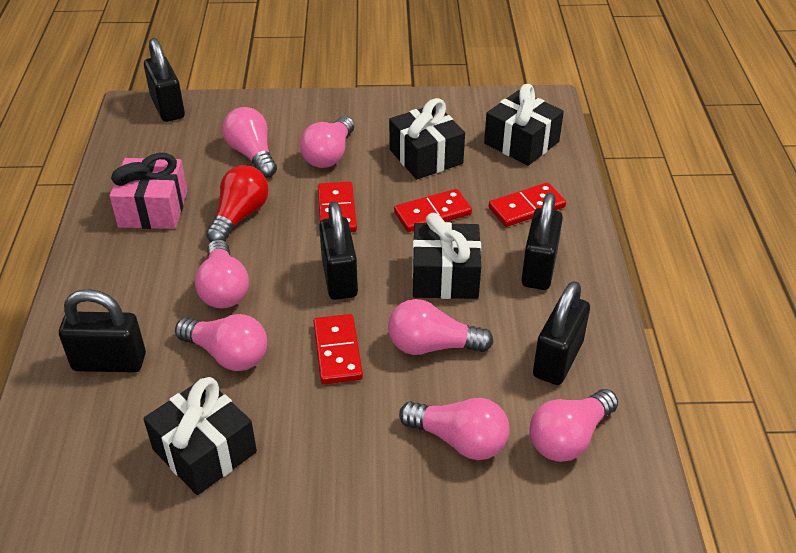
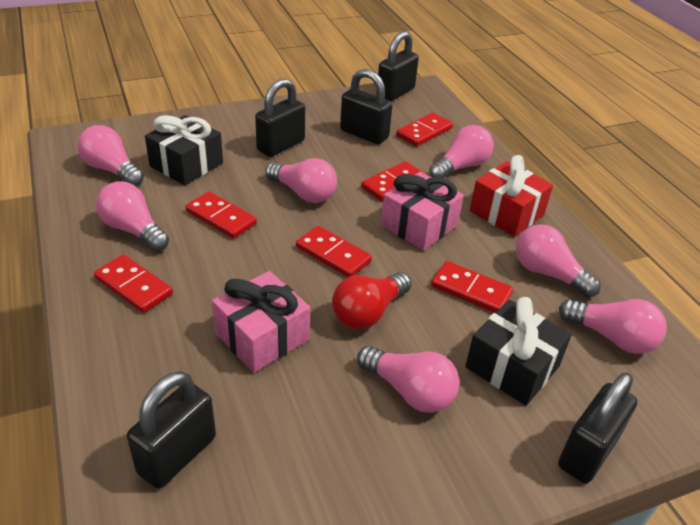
black gift: [143,377,257,495] [389,98,465,179] [412,213,481,299] [484,84,564,166] = 4 -> [145,115,223,185] [465,297,571,405] = 2
pink gift: [110,153,187,229] = 1 -> [212,271,310,373] [381,172,464,251] = 2
red domino: [313,314,363,384] [318,181,357,232] [394,189,472,232] [489,182,566,227] = 4 -> [94,255,173,313] [185,191,257,239] [296,226,372,277] [361,161,426,201] [396,112,453,147] [431,261,513,313] = 6
red gift: none = 0 -> [470,155,553,237] = 1

